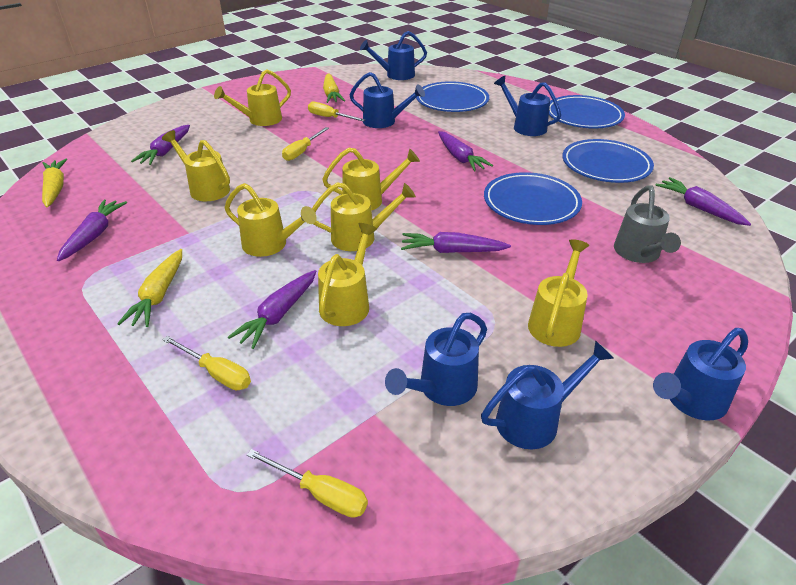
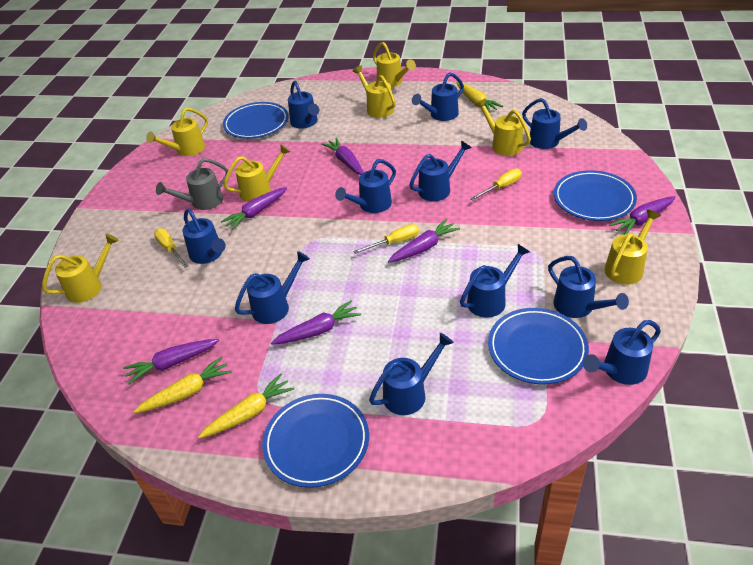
blue watering can: [350,72,425,128] [360,31,427,80] [385,313,487,406] [481,340,614,449] [494,76,561,136] [653,328,748,420] = 6 -> [182,209,226,264] [235,251,310,324] [288,81,319,129] [335,159,396,213] [369,333,454,415] [409,141,472,201] [412,72,464,121] [460,244,530,318] [522,98,587,149] [548,256,629,318] [583,320,661,385] = 11
yellow screwdriver: [162,336,251,390] [246,449,368,518] [282,127,329,161] [308,102,365,122] = 4 -> [154,228,188,268] [353,224,419,254] [470,169,522,201] = 3

